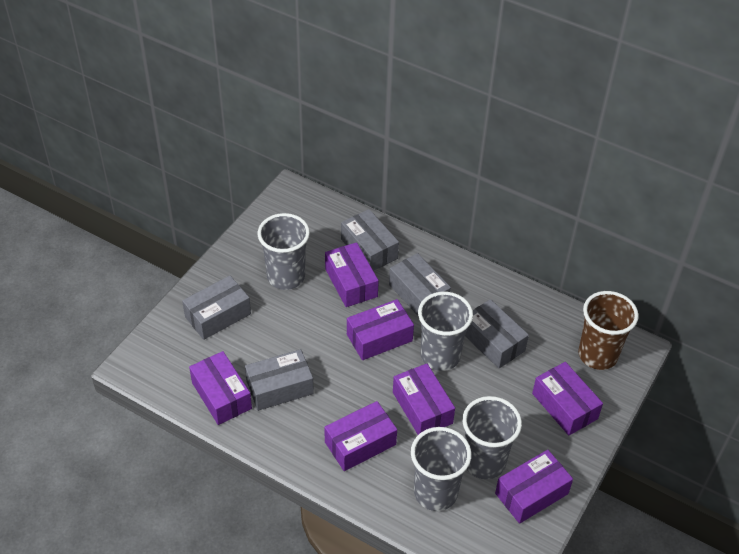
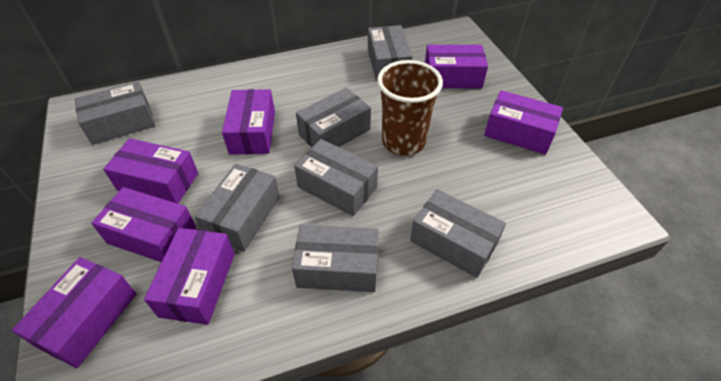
grey box: [182,275,251,340] [245,349,314,411] [341,209,399,271] [389,253,451,317] [465,299,529,368] = 5 -> [75,82,155,145] [195,164,280,251] [292,225,378,292] [294,139,378,216] [296,88,371,147] [368,25,413,81] [410,189,506,278] = 7
grey cup: [258,213,310,290] [411,427,472,511] [418,292,473,371] [462,396,522,479] = 4 -> none = 0

